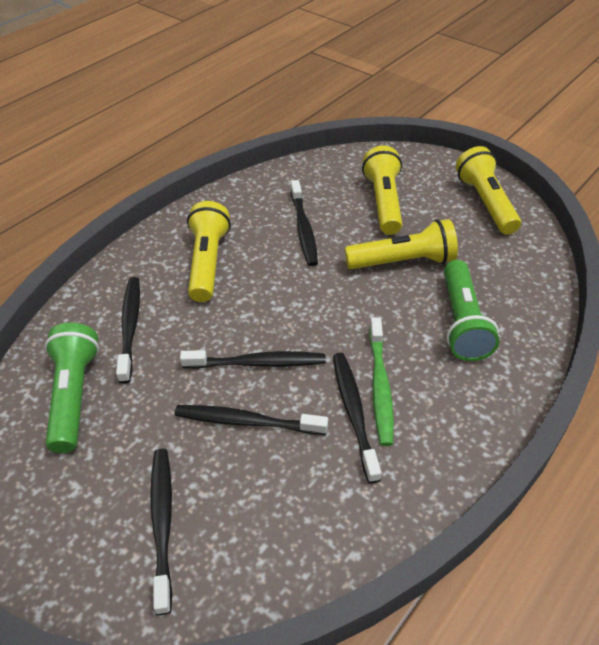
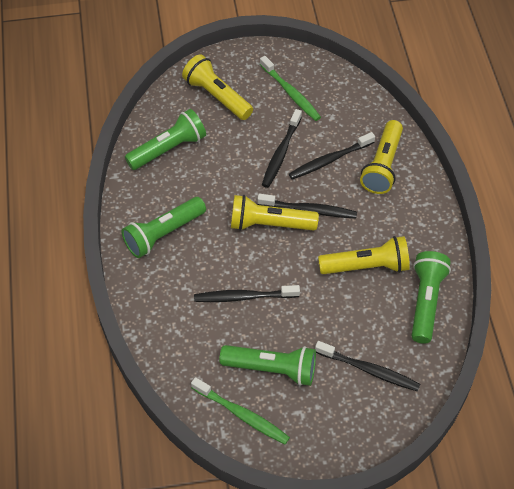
black toothbrush: [116,277,140,384] [150,449,172,615] [175,405,328,435] [180,350,326,369] [291,180,318,266] [333,353,381,483] = 6 -> [194,285,300,302] [257,193,357,219] [262,109,302,188] [289,132,375,180] [315,341,420,392] = 5
green flashlight: [45,323,99,453] [444,260,499,361] = 2 -> [122,197,206,258] [125,109,206,170] [219,345,316,386] [412,251,451,344] = 4
green toothbrush: [369,318,394,446] = 1 -> [191,377,290,444] [260,56,321,121] = 2

